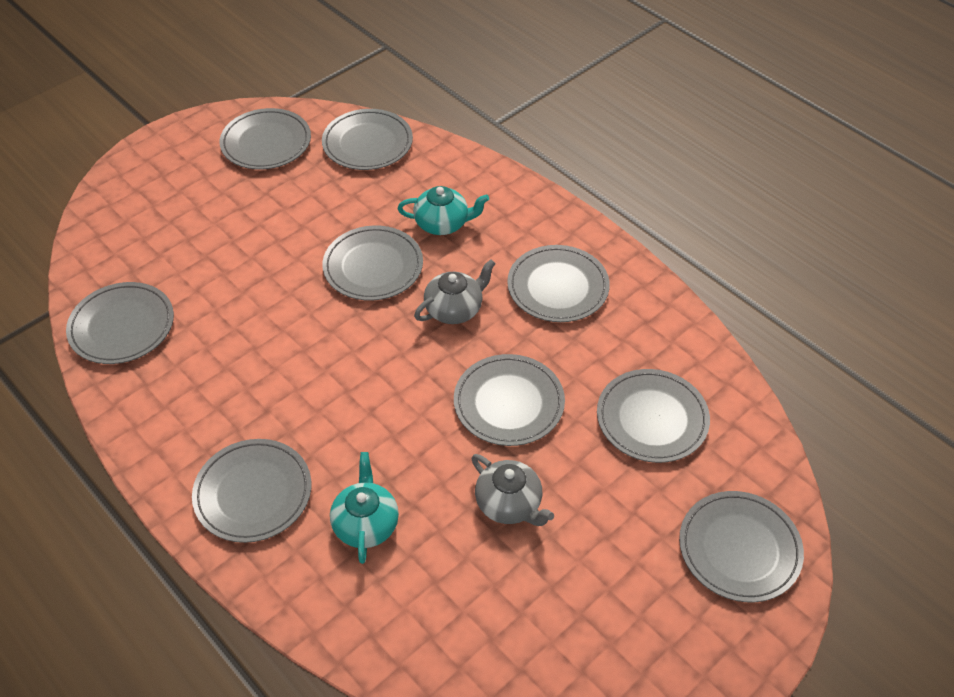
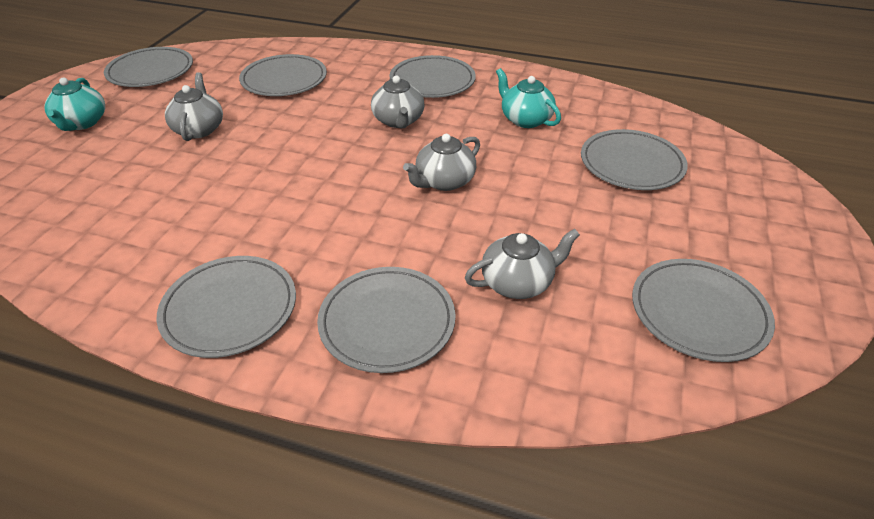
grey plate: [66,282,174,364] [192,439,311,543] [220,108,311,170] [322,109,413,170] [322,225,423,301] [454,354,565,446] [507,245,610,322] [597,369,710,463] [679,491,804,602] = 9 -> [104,47,193,87] [157,256,296,358] [239,54,327,96] [317,267,456,373] [390,55,476,98] [581,129,688,190] [632,259,775,362] = 7
grey teapot: [414,259,496,324] [472,454,554,526] = 2 -> [165,72,223,141] [371,76,424,128] [403,134,480,191] [465,229,580,299] = 4

